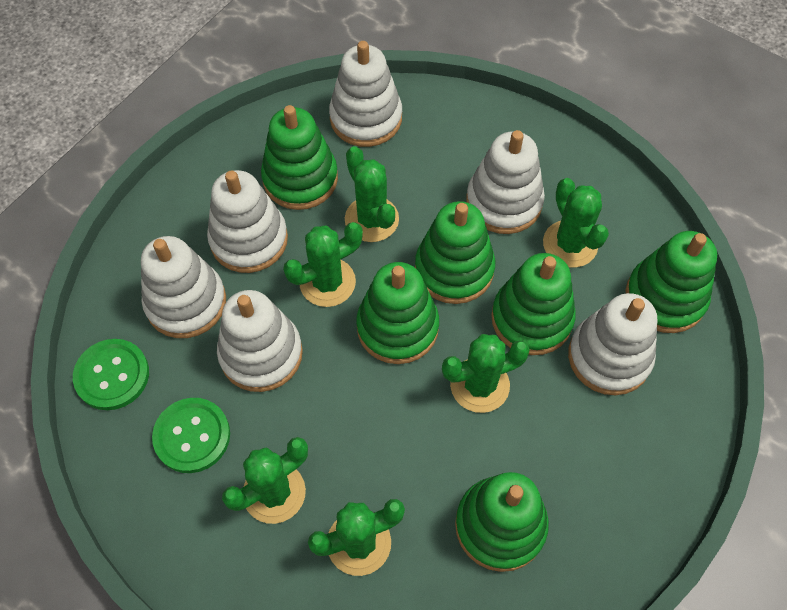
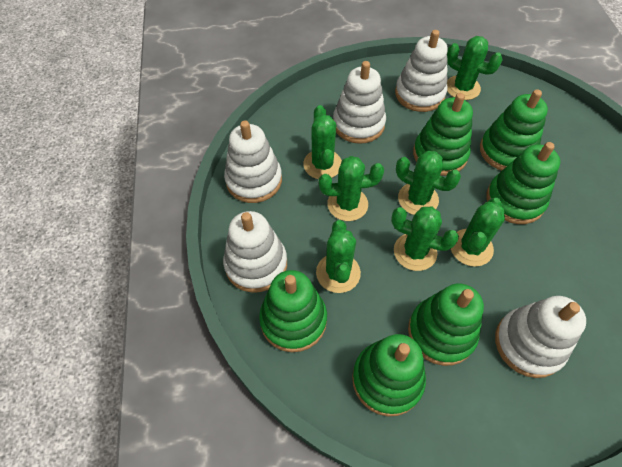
green button: [73,339,149,410] [152,398,230,473] = 2 -> none = 0
green cactus: [222,437,308,524] [283,222,363,307] [308,499,405,576] [345,146,399,242] [442,334,530,413] [543,178,609,268] = 6 -> [303,105,342,179] [316,220,361,293] [319,156,384,221] [391,207,459,271] [396,151,461,215] [447,36,503,100] [451,198,505,267] = 7
white stacking toy: [141,236,226,338] [207,170,288,273] [217,290,303,392] [329,41,402,147] [466,130,545,234] [568,293,658,395] = 6 -> [223,211,287,293] [224,120,282,203] [333,61,386,144] [395,30,448,112] [495,296,586,378] = 5

